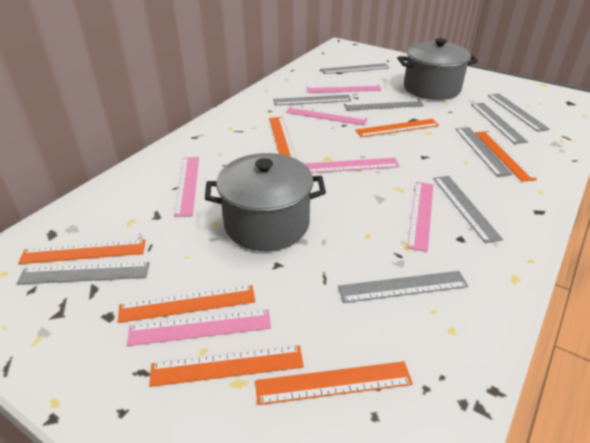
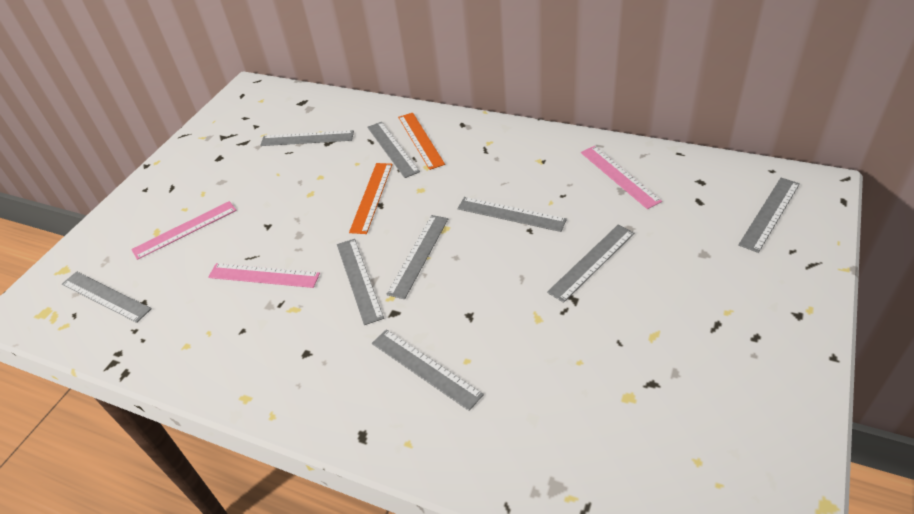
grey pot: [205,153,326,251] [398,38,478,100] = 2 -> none = 0
orange ruler: [18,240,146,264] [118,285,255,323] [149,345,304,387] [255,361,413,405] [269,117,296,159] [356,119,439,137] [475,131,537,182] = 7 -> [349,163,393,234] [398,113,445,170] = 2
pink ruler: [127,309,271,346] [174,157,199,217] [286,106,368,125] [305,158,400,173] [307,85,382,93] [407,182,433,252] = 6 -> [131,201,237,260] [208,263,320,288] [581,146,662,209] = 3

